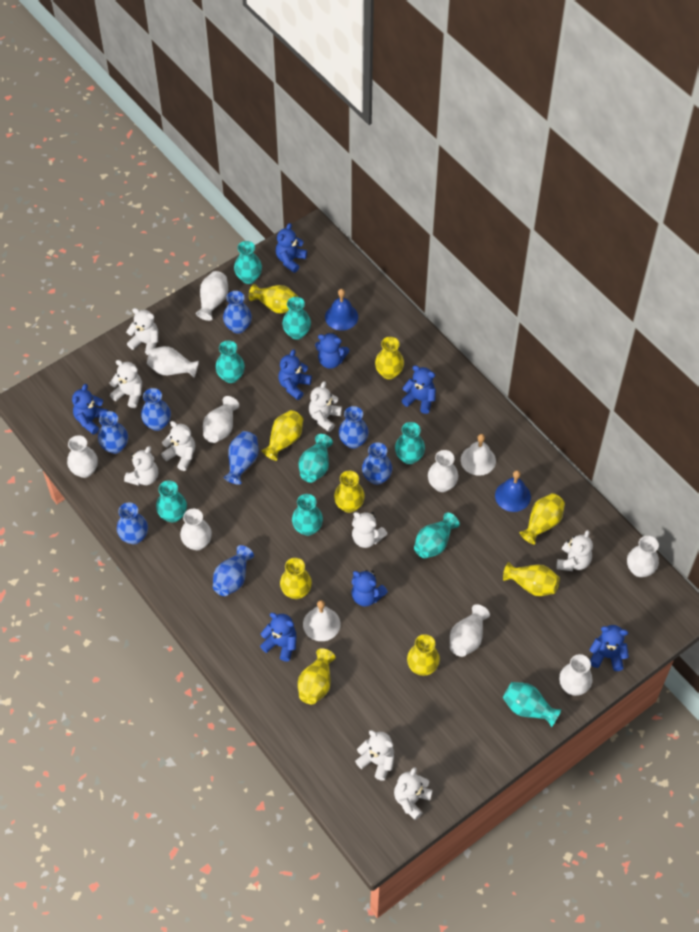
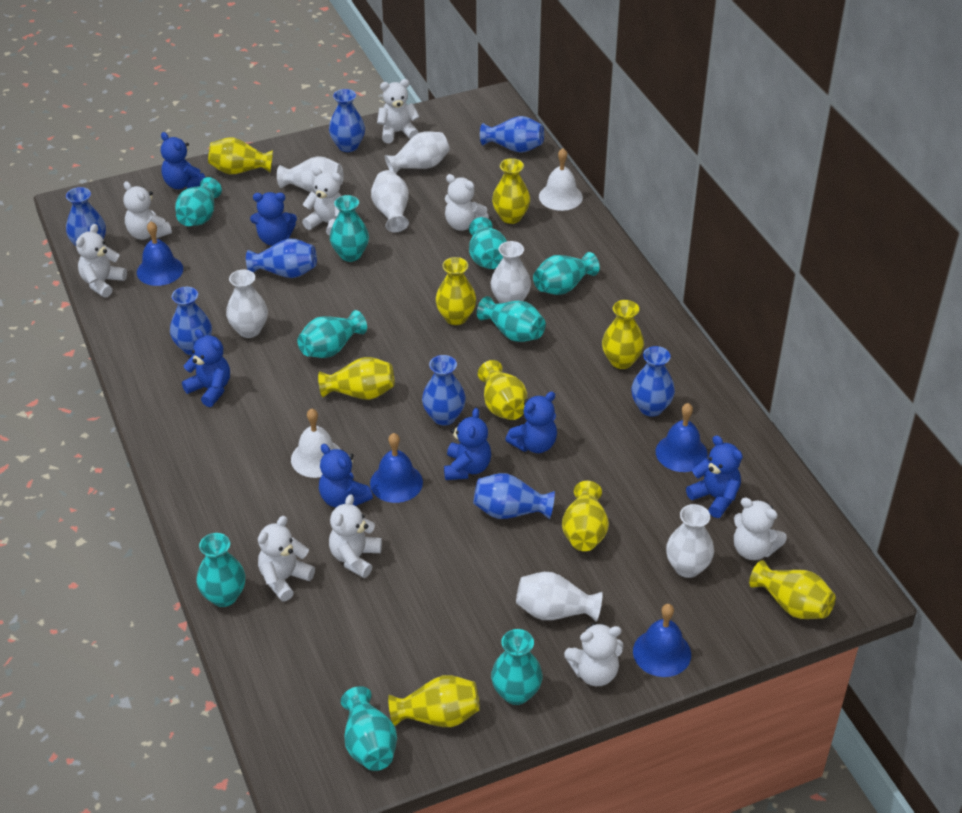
blue bell: [325,289,358,330] [495,470,531,512] = 2 -> [137,221,183,286] [370,433,423,503] [633,604,691,677] [656,403,708,472] = 4
blue teddy bear: [72,384,109,435] [260,613,296,662] [275,223,307,273] [278,349,312,400] [315,333,349,369] [351,570,388,607] [401,365,436,414] [589,625,629,671] = 8 -> [161,132,206,189] [182,329,230,407] [250,192,297,246] [319,444,373,508] [444,408,491,480] [505,391,557,453] [686,435,743,518] = 7
white vase: [67,435,98,478] [147,346,199,378] [180,509,212,550] [196,271,228,321] [203,396,239,443] [428,450,458,492] [450,604,490,657] [559,654,593,696] [627,536,659,577] = 9 -> [226,269,268,338] [277,156,344,193] [371,170,409,232] [385,131,450,173] [490,241,531,303] [516,572,603,622] [666,504,714,578] = 7

